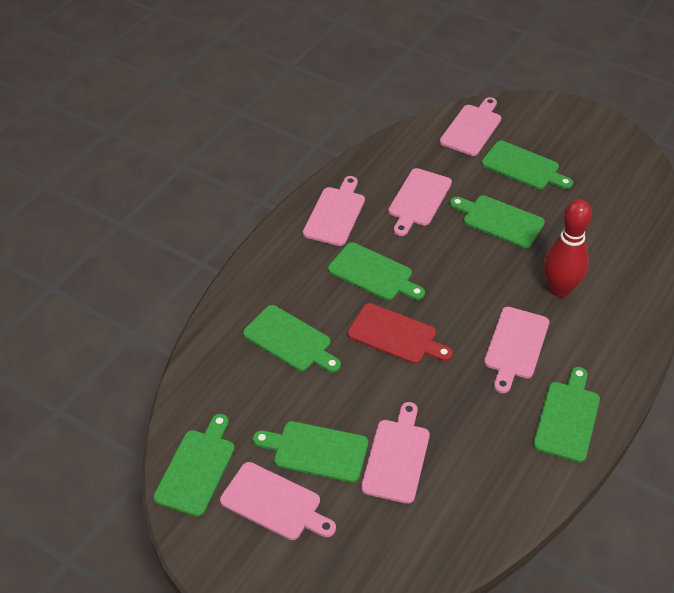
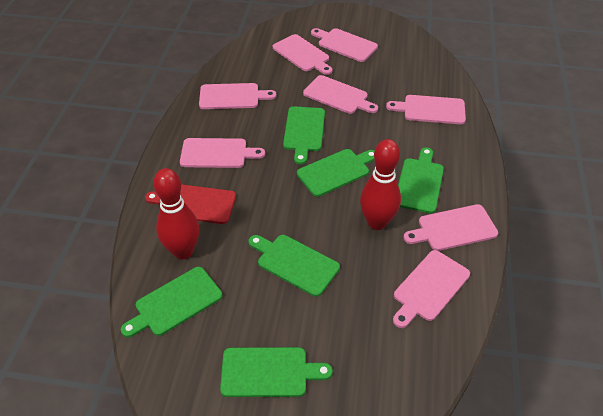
green cutting board: [153,414,235,517] [243,305,341,372] [253,421,368,483] [328,242,425,300] [450,196,545,248] [481,141,573,189] [533,367,600,462] = 7 -> [121,267,222,337] [220,347,333,397] [248,235,340,297] [283,106,325,165] [297,149,375,197] [398,147,444,213] = 6
pink cutting board: [220,462,336,540] [303,176,365,246] [361,402,430,504] [388,168,452,236] [440,97,501,156] [484,307,549,394] = 6 -> [180,138,265,168] [199,83,277,109] [273,34,332,75] [303,75,378,114] [311,28,378,62] [386,95,466,124] [393,250,470,328] [403,204,498,251] = 8
red bowling pin: [544,199,592,297] = 1 -> [153,168,199,259] [360,139,401,230] = 2

